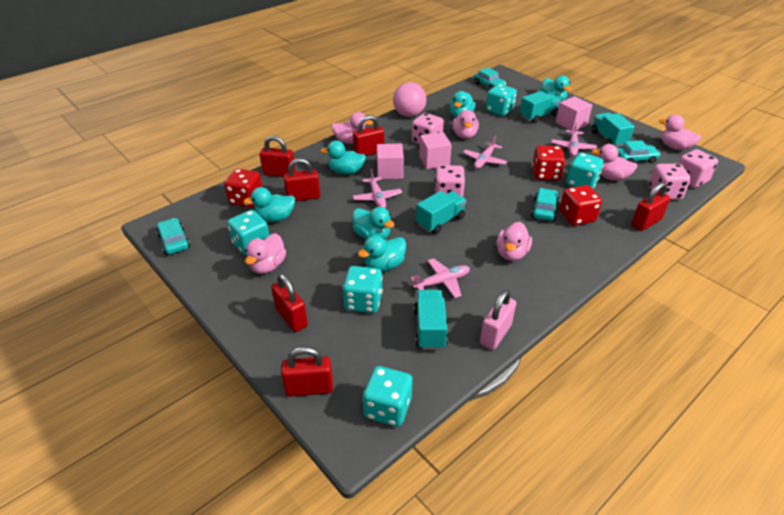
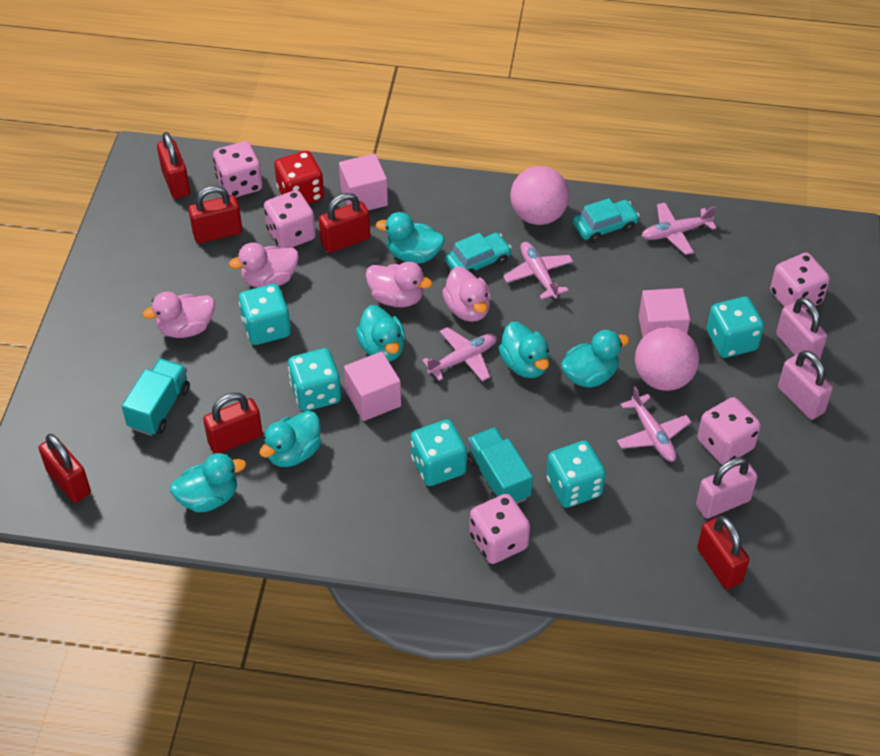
pink ball: [393,82,426,117] = 1 -> [510,166,569,225] [635,327,699,391] = 2
pink dice: [412,113,444,144] [435,165,465,197] [649,164,691,200] [678,149,718,188] = 4 -> [213,141,263,197] [264,190,316,248] [470,494,530,564] [697,397,761,465] [770,253,830,310] = 5
pink duck: [245,233,286,274] [331,112,373,144] [452,110,479,139] [497,222,532,261] [592,144,638,181] [659,115,701,150] = 6 -> [142,292,215,338] [229,243,299,288] [366,262,432,307] [442,266,491,322] = 4
pink padlock: [480,290,516,350] = 1 -> [696,457,758,518] [776,297,827,365] [778,350,833,420] = 3
red dice: [224,169,262,207] [532,145,565,181] [559,185,602,226] = 3 -> [274,151,324,204] = 1
turquoise car: [156,218,190,255] [474,68,506,90] [531,188,559,221] [617,140,661,164] = 4 -> [445,233,512,275] [573,198,640,243] = 2
turquoise truck: [414,290,448,350] [416,191,467,234] [520,91,561,123] [591,113,635,147] = 4 -> [122,359,190,436] [467,427,533,504] = 2

